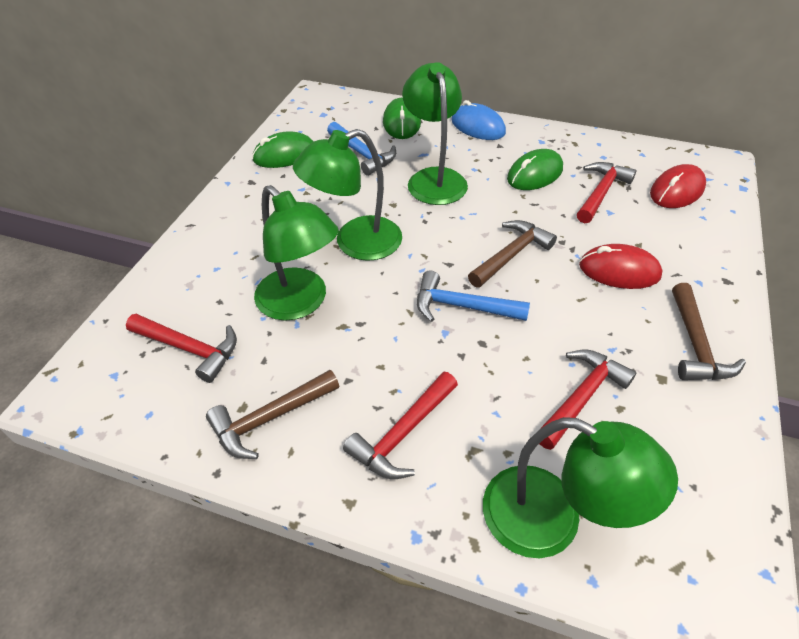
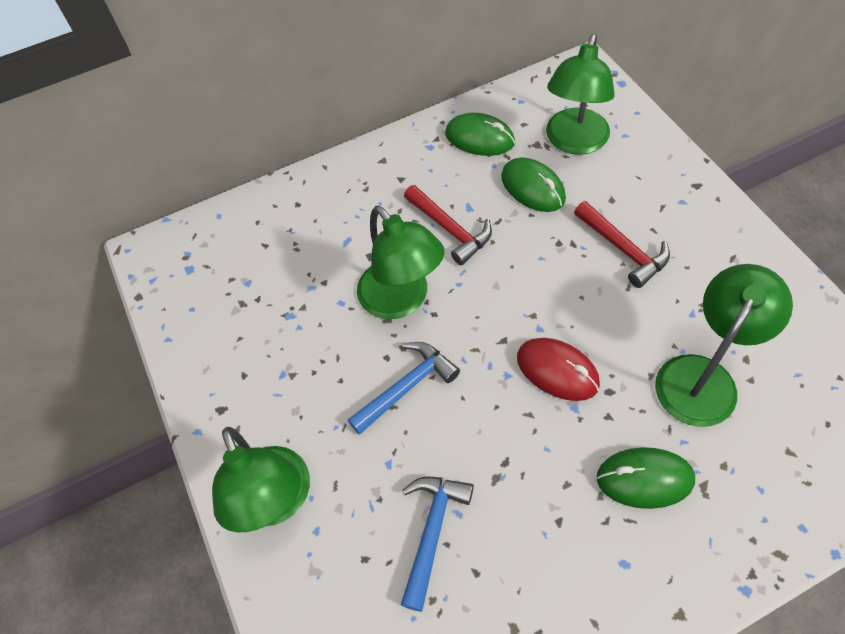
blue mouse: [451,100,506,140] = 1 -> none = 0
brown hammer: [206,370,339,459] [468,220,557,288] [672,283,746,380] = 3 -> none = 0
red hammer: [126,314,237,383] [343,371,458,479] [539,350,637,450] [577,162,636,223] = 4 -> [404,185,492,265] [574,201,670,288] = 2
red mouse: [579,244,663,289] [650,164,706,208] = 2 -> [517,338,600,401] = 1

